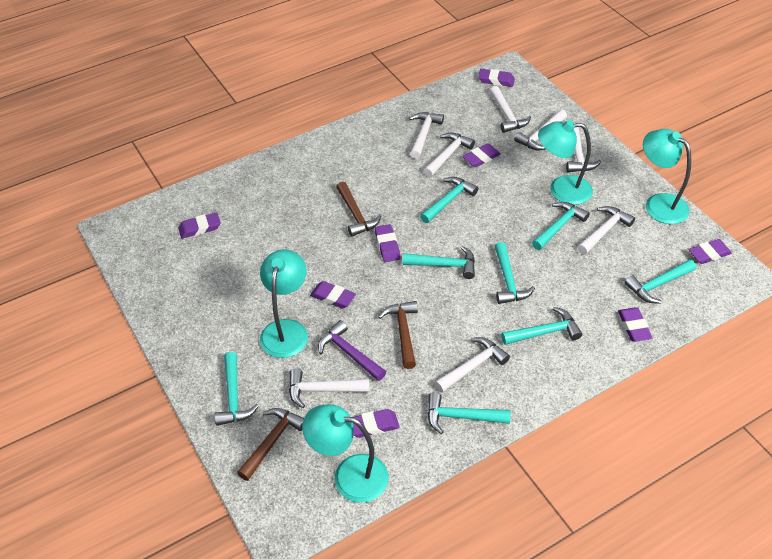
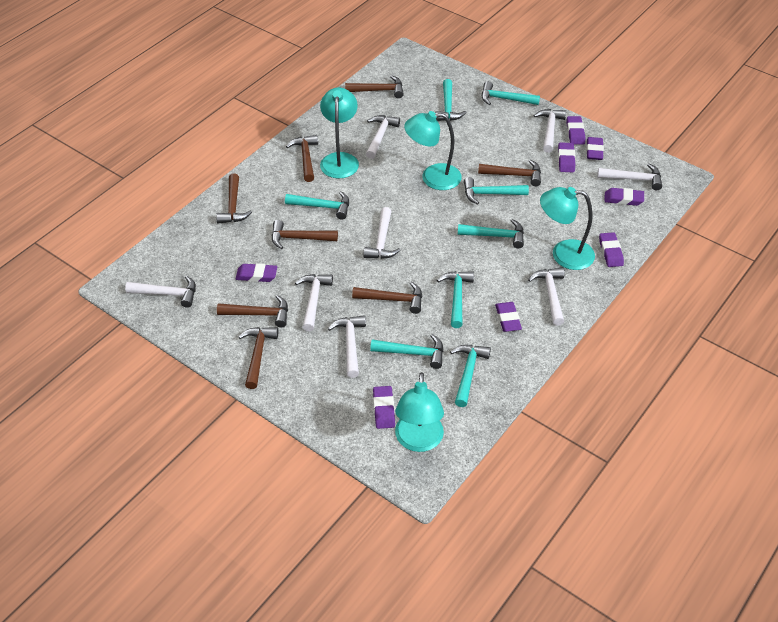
brown hammer: [237,408,304,481] [336,182,381,237] [378,301,418,369] = 3 -> [216,173,252,224] [217,295,288,327] [238,327,278,389] [272,220,338,249] [286,135,318,182] [345,75,404,98] [352,281,422,314] [478,160,541,186] = 8
purple hammer: [318,320,386,381] = 1 -> none = 0

